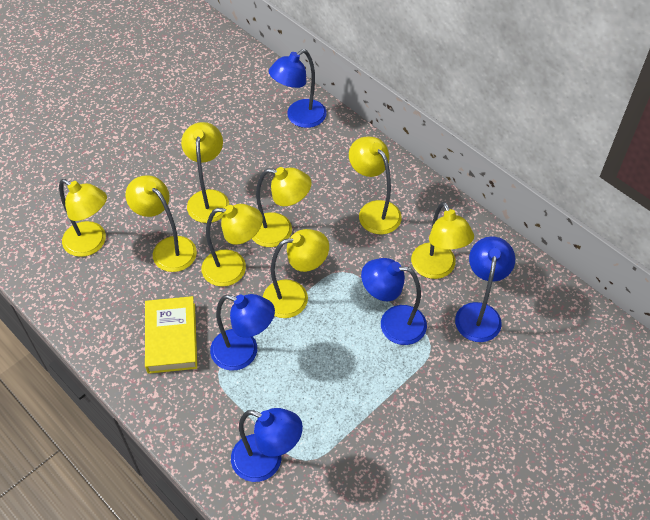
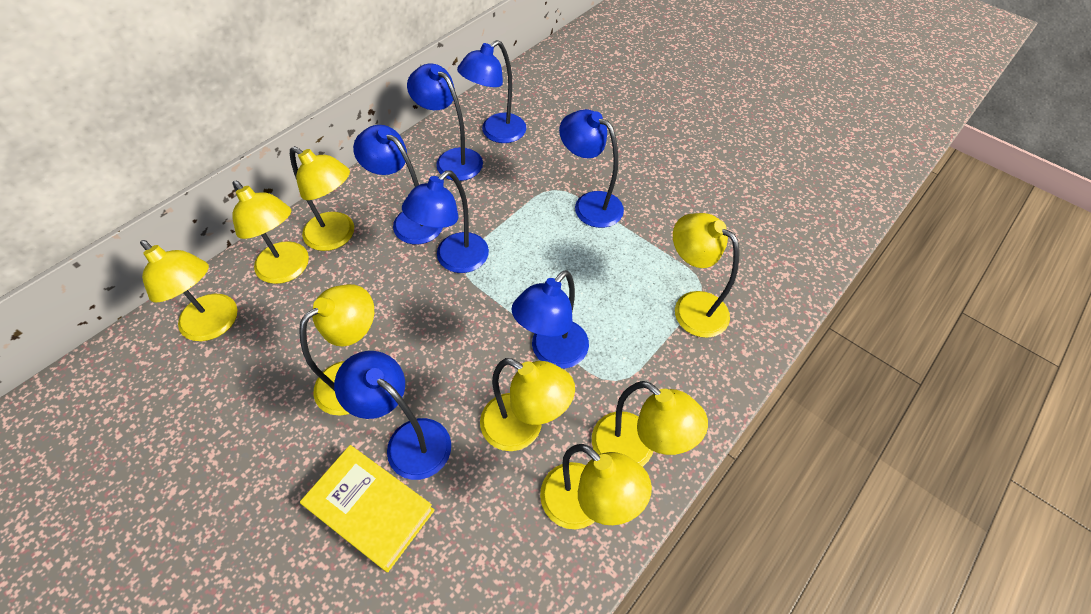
blue lamp: [210,294,275,371] [231,408,303,482] [269,49,327,128] [361,258,427,345] [455,236,515,342] = 5 -> [334,351,451,480] [353,125,443,244] [402,170,489,273] [407,63,483,181] [457,40,526,143] [511,270,589,369] [559,109,624,228] = 7

